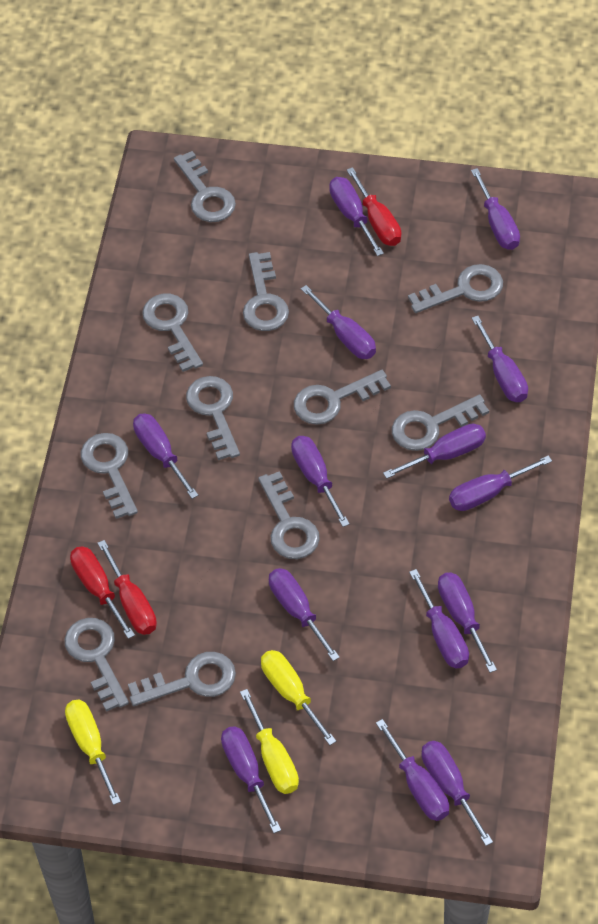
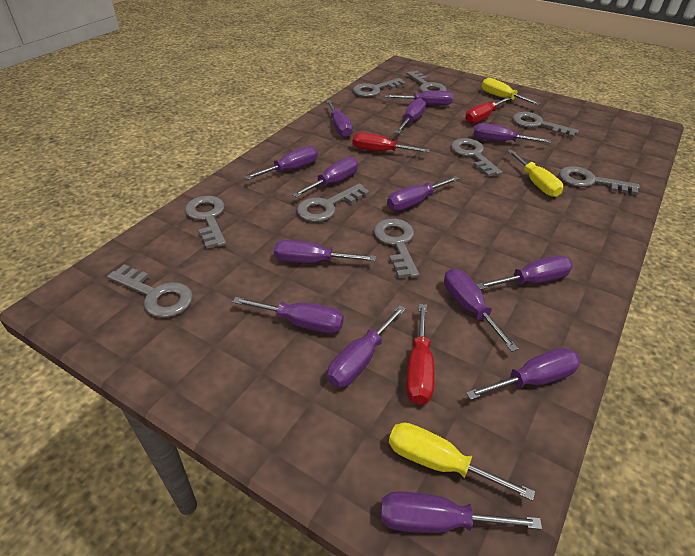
grey key: [64,618,129,712] [81,433,138,519] [128,652,236,706] [142,294,203,372] [174,151,236,222] [186,376,240,460] [243,252,289,331] [258,471,320,559] [294,370,391,425] [392,394,489,451] [408,264,503,313] = 11 -> [107,264,193,318] [185,196,226,249] [297,184,370,222] [353,78,406,97] [374,219,419,278] [407,71,447,92] [451,138,503,177] [512,112,579,138] [559,166,640,195] = 9

